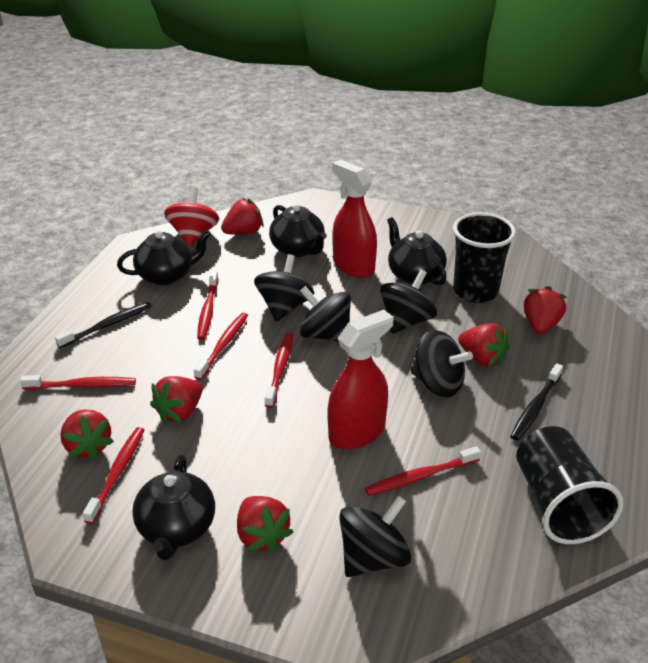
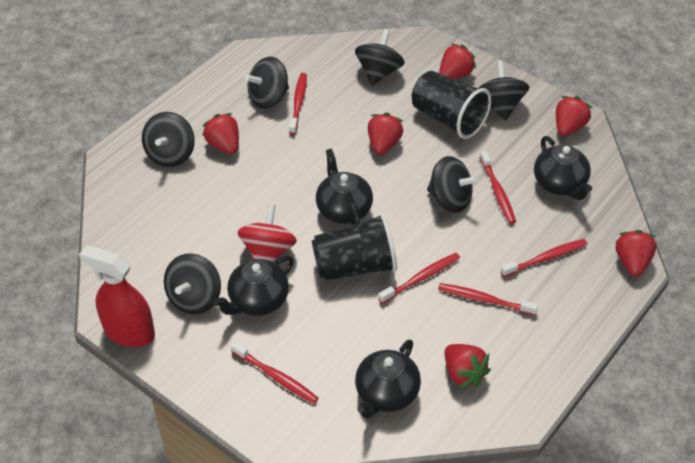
black spinning top: [254,254,314,322] [300,286,351,342] [339,495,411,577] [380,269,437,334] [411,330,473,397] = 5 -> [142,112,195,167] [164,253,221,314] [245,57,289,109] [355,29,405,86] [427,156,479,213] [479,61,529,121] = 6
black toothbrush: [55,302,151,348] [510,363,563,441] = 2 -> none = 0
red spray bottle: [327,310,394,450] [332,160,377,278] = 2 -> [79,245,155,347] = 1

